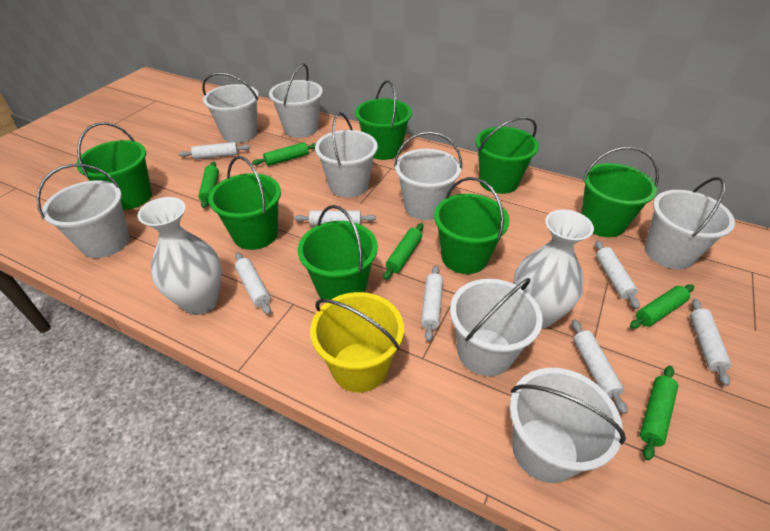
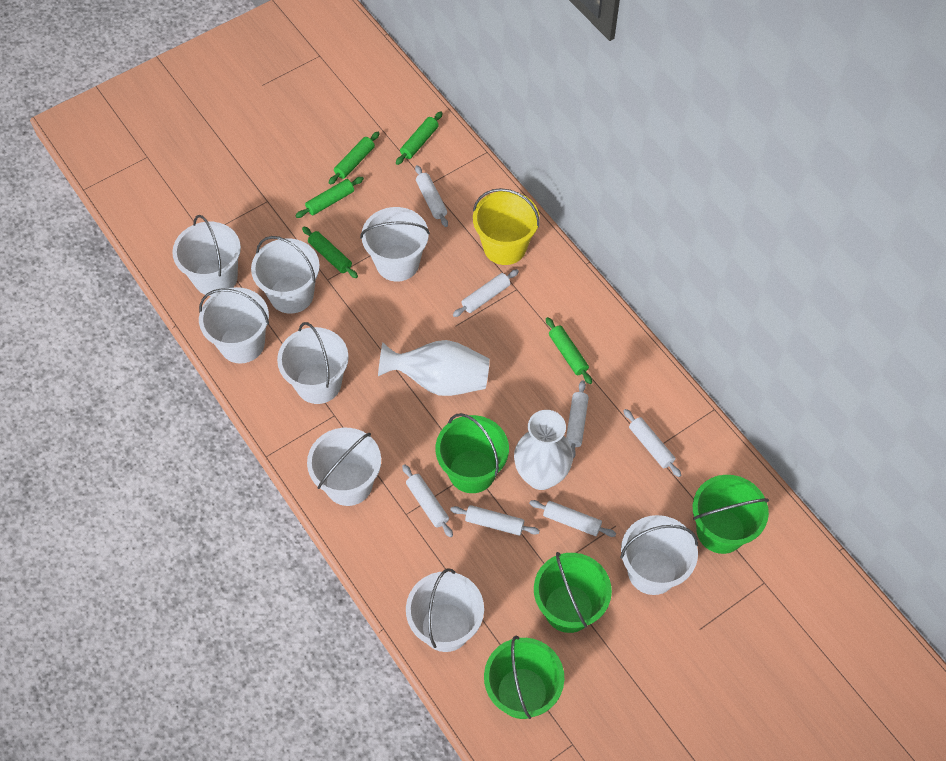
green bucket: [76,122,152,210] [208,156,281,250] [298,205,378,303] [355,80,412,160] [434,177,509,274] [476,117,539,194] [581,146,659,237] = 7 -> [435,413,509,493] [484,635,565,719] [534,552,612,633] [693,475,769,554] = 4

